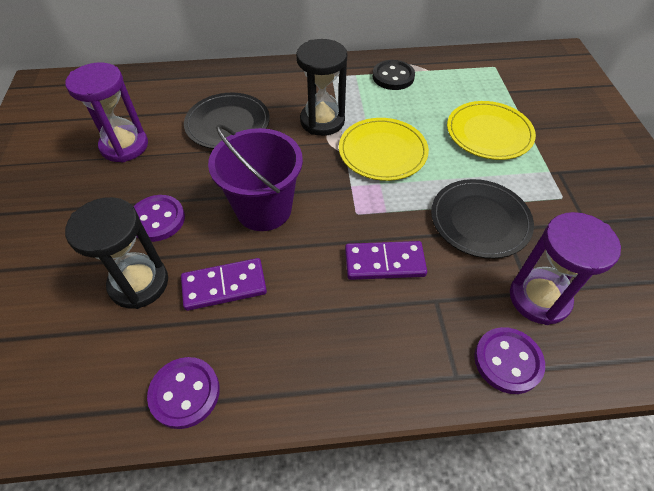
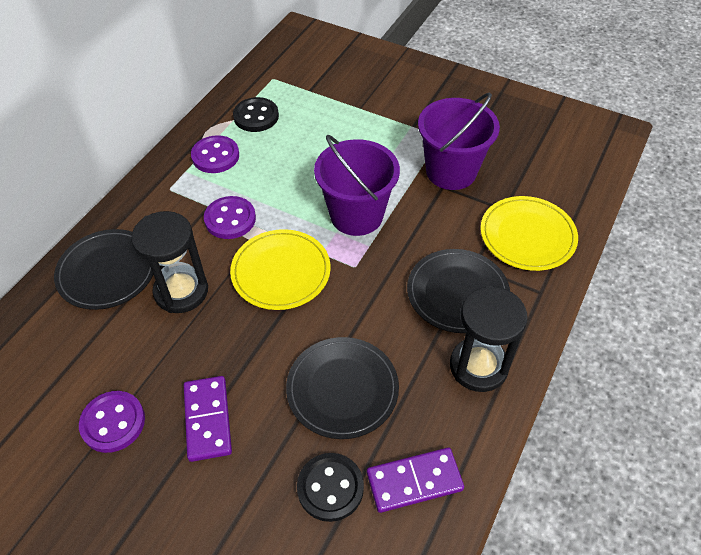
black button: [373,60,415,90] = 1 -> [233,97,279,132] [297,453,364,522] = 2
black plate: [184,93,270,149] [431,179,534,259] = 2 -> [54,229,153,310] [286,337,399,439] [407,249,510,333] = 3
purple bucket: [208,124,303,231] = 1 -> [314,135,400,236] [418,92,500,190] = 2
purple hourglass: [65,62,148,163] [510,212,621,325] = 2 -> none = 0

